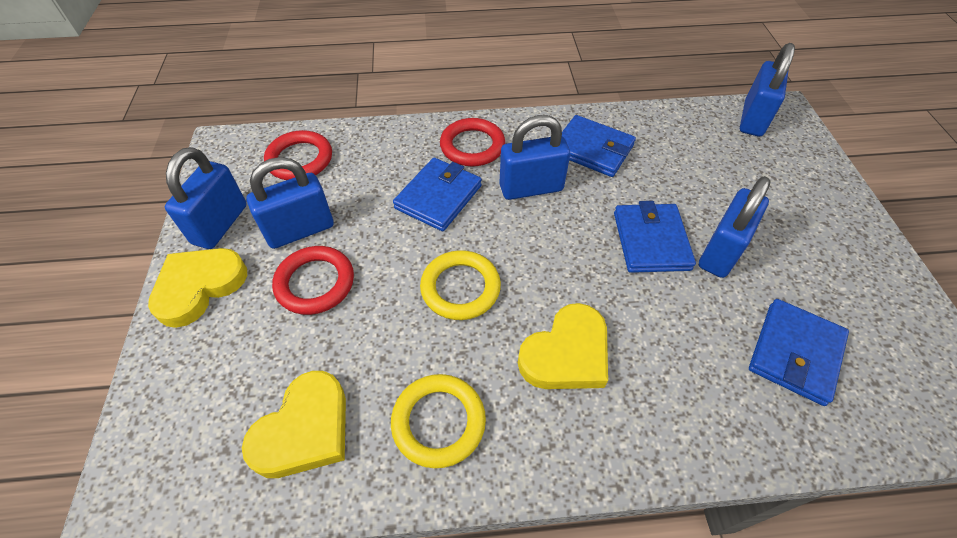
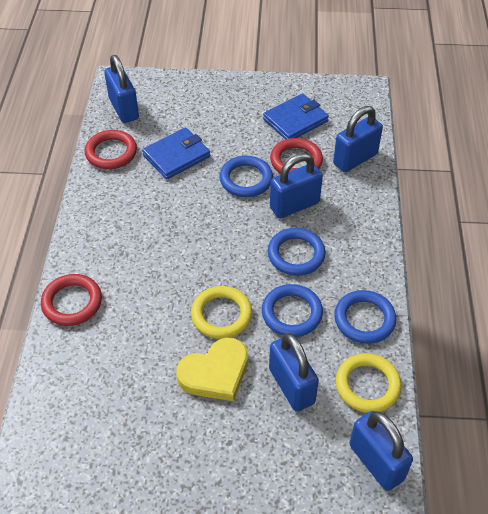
blue ring: none = 0 -> [219,156,273,197] [262,284,323,337] [267,228,326,276] [334,290,396,344] = 4
blue wallet: [393,158,482,231] [562,115,636,177] [614,201,696,273] [749,299,849,406] = 4 -> [142,127,210,180] [263,93,329,140] = 2
yellow heart: [148,248,247,328] [242,371,346,478] [518,303,608,389] = 3 -> [176,337,248,401] = 1

